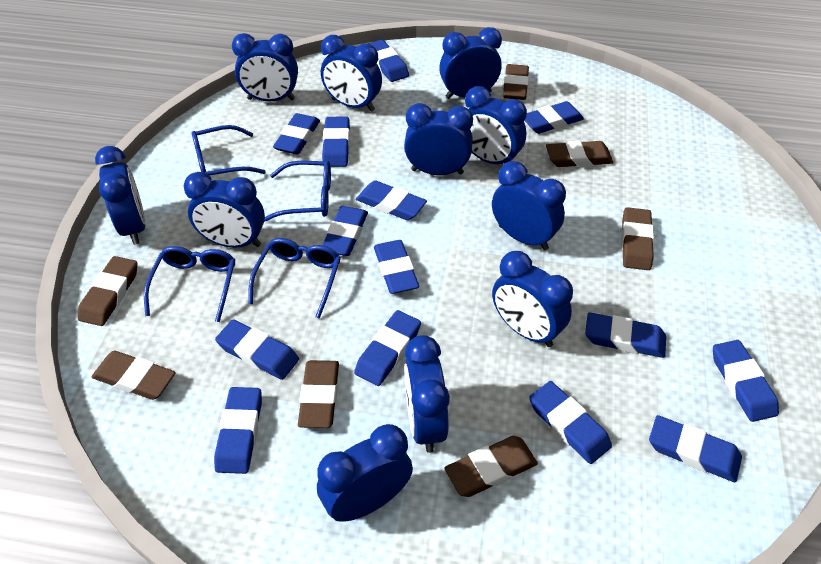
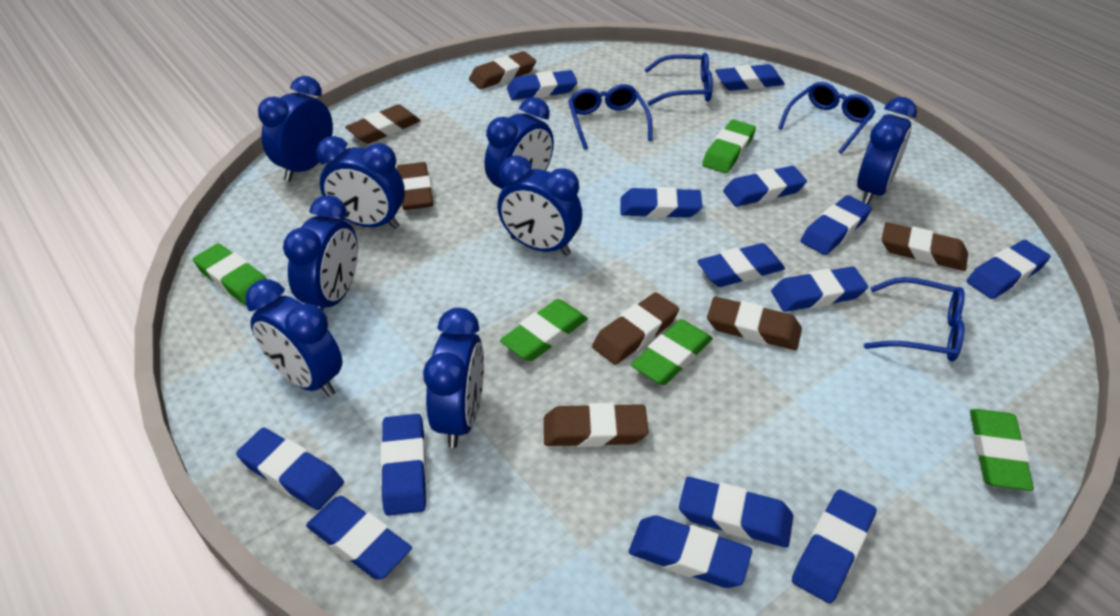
blue clock: [95,146,146,245] [184,172,265,248] [232,33,298,102] [317,424,413,522] [321,35,382,111] [404,103,473,175] [404,335,450,453] [439,27,502,99] [465,86,527,164] [492,161,566,250] [492,251,573,347] = 11 -> [245,279,342,397] [258,76,333,181] [283,195,358,310] [317,136,405,229] [423,308,484,448] [485,97,554,189] [497,156,582,256] [857,97,917,205] = 8
green eraser: none = 0 -> [193,243,267,306] [500,299,588,361] [631,319,713,385] [702,119,756,173] [970,409,1034,491] = 5

